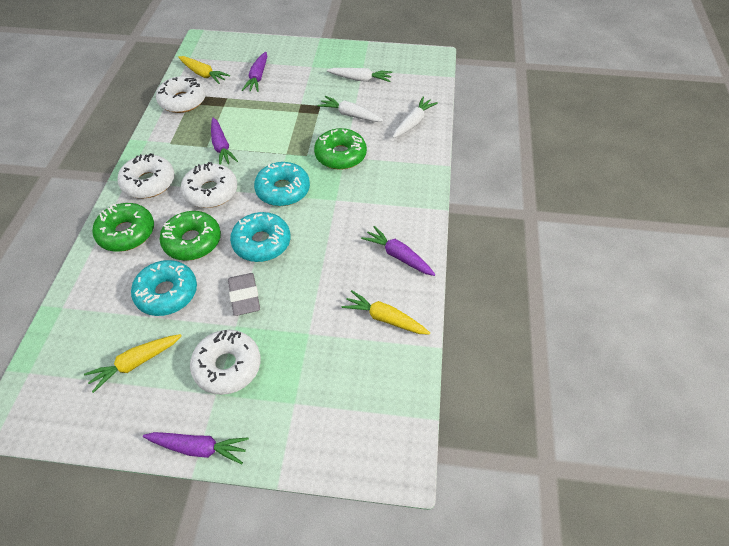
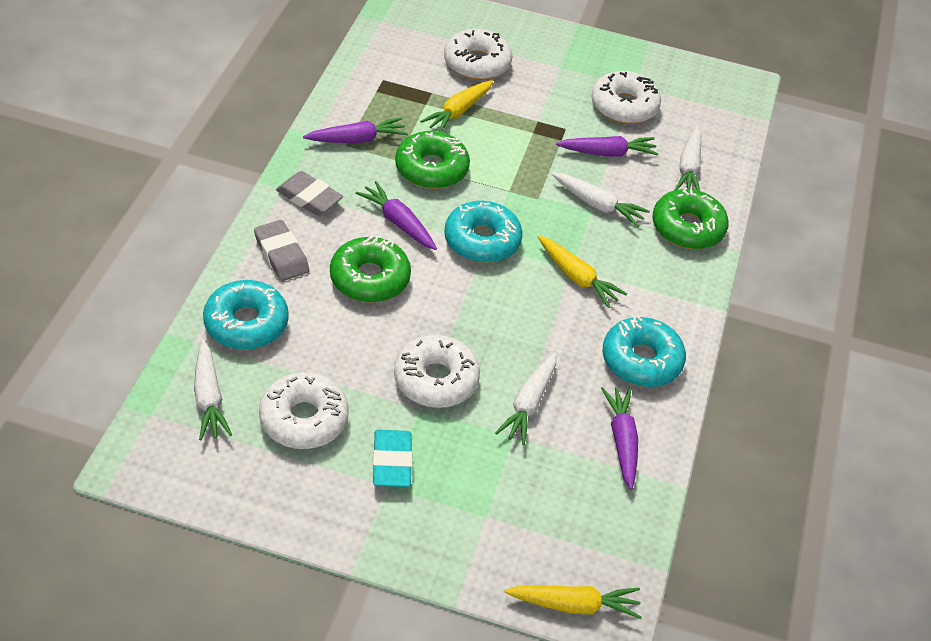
grey eraser: [228,273,260,316] = 1 -> [254,220,309,281] [276,171,343,215] = 2
turquoise eraser: none = 0 -> [373,430,412,487] = 1
white carrot: [317,96,383,122] [327,68,392,82] [393,97,438,138] = 3 -> [194,340,232,440] [495,353,556,445] [552,173,650,227] [675,126,701,191] = 4

